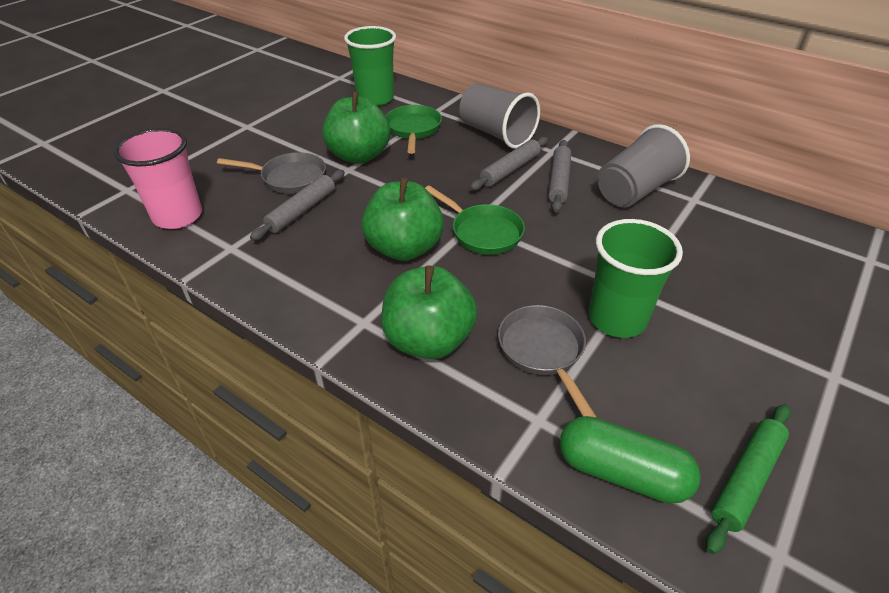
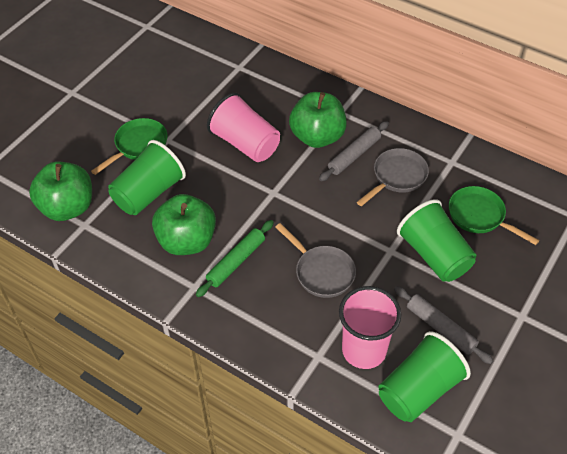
green capsule: [560,416,701,504] = 1 -> none = 0
green cup: [344,26,396,106] [589,219,683,338] = 2 -> [108,140,186,215] [378,331,471,422] [397,199,476,282] = 3
grey cup: [459,84,540,149] [597,124,690,208] = 2 -> none = 0
grey rolling pin: [250,170,345,241] [470,137,548,191] [548,140,571,212] = 3 -> [319,121,389,181] [394,286,493,364] = 2
pink cup: [114,128,202,229] = 1 -> [207,93,280,162] [339,286,401,369] = 2

